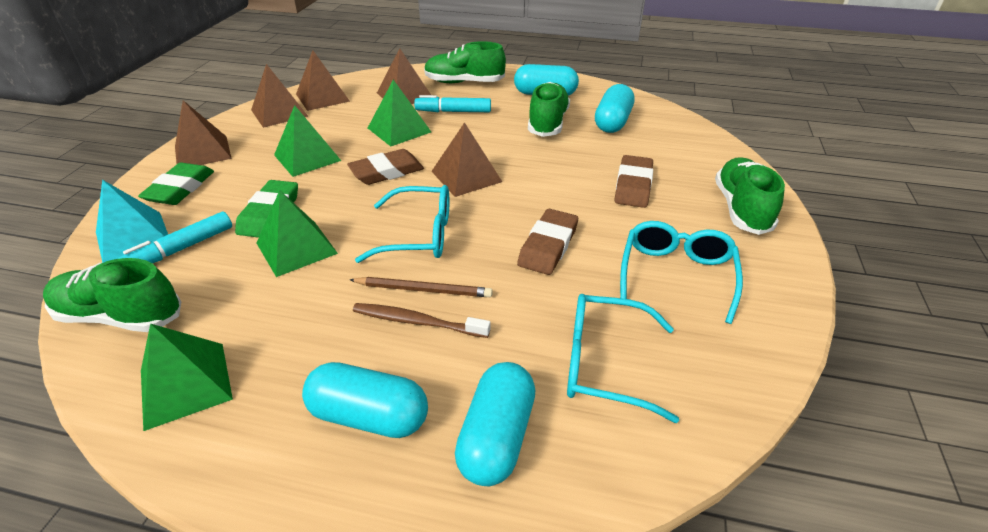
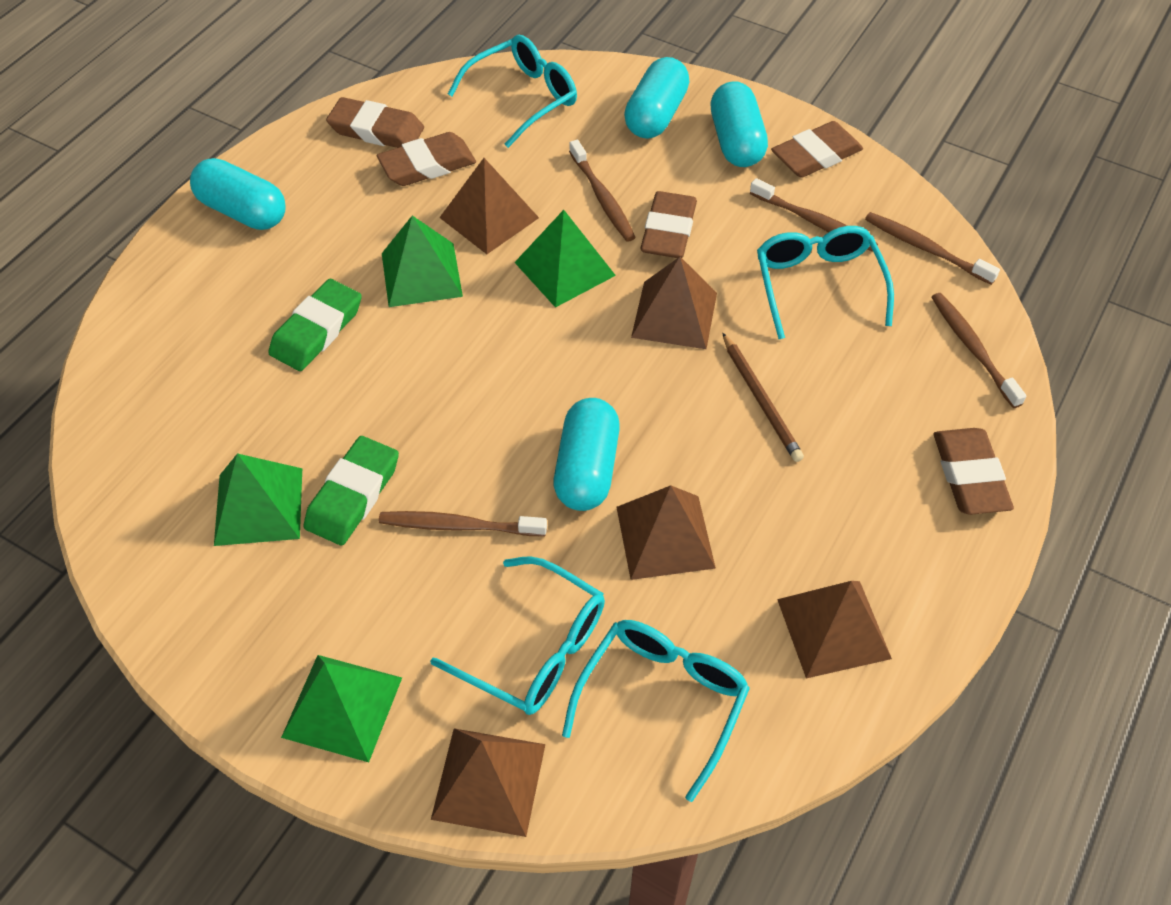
brown eraser: [347,149,424,185] [517,209,578,275] [615,155,653,208] = 3 -> [326,97,424,148] [377,132,476,186] [640,191,697,258] [771,121,863,178] [933,428,1014,515] = 5
brown toothbrush: [353,303,491,338] = 1 -> [379,511,547,536] [569,140,636,242] [750,178,878,252] [865,212,1000,285] [931,293,1027,408] = 5
green shoe: [43,258,181,332] [424,41,506,83] [528,82,570,137] [715,157,785,235] = 4 -> none = 0
turquoise glasses: [355,185,449,263] [567,294,679,423] [620,221,743,324] = 3 -> [430,556,605,715] [448,35,577,148] [562,620,750,802] [757,226,894,339] = 4
turquoise marker: [118,211,232,263] [414,95,491,112] = 2 -> none = 0
turquoise pyramid: [96,180,168,263] = 1 -> none = 0

